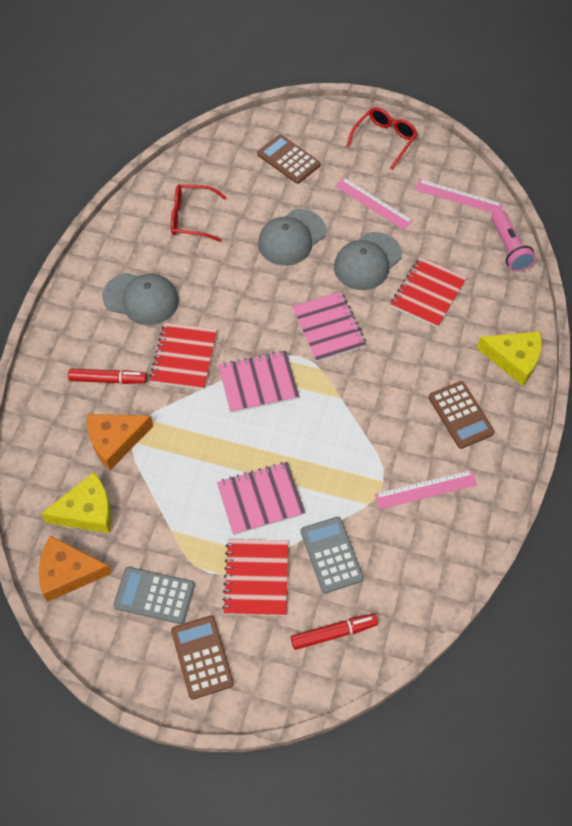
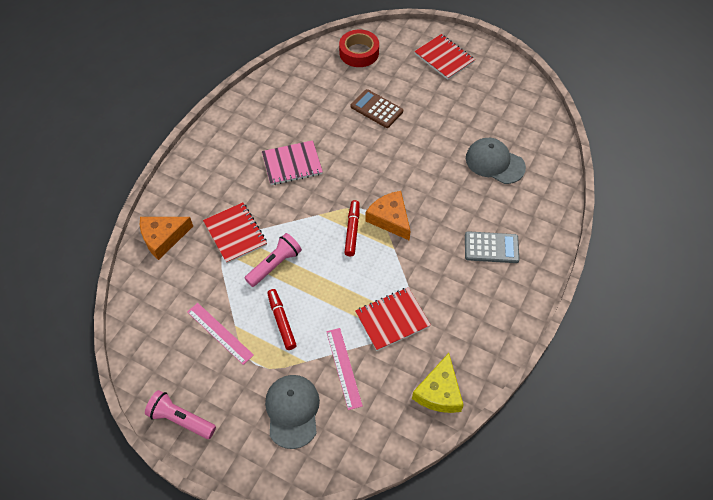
brown calculator: [171,615,234,700] [257,134,320,184] [429,381,495,449] = 3 -> [351,89,403,128] = 1
grey calculator: [113,567,195,624] [301,517,364,593] = 2 -> [465,231,519,263] = 1
grey cap: [103,273,179,325] [258,209,326,266] [334,232,402,290] = 3 -> [265,375,320,449] [466,138,526,184] = 2
pink flashlight: [491,209,536,272] = 1 -> [145,390,216,439] [245,233,302,287] = 2
pink notebook: [217,462,306,535] [219,350,300,413] [292,292,367,362] = 3 -> [262,140,323,185] = 1
pink ruler: [335,178,413,230] [375,470,478,509] [415,179,502,213] = 3 -> [187,303,254,365] [326,328,363,410] = 2
red glasses: [171,185,227,242] [346,107,418,170] = 2 -> none = 0
red tape: none = 0 -> [339,30,379,67] = 1
yellow cheese: [41,472,112,533] [477,331,542,386] = 2 -> [412,353,464,413] = 1

